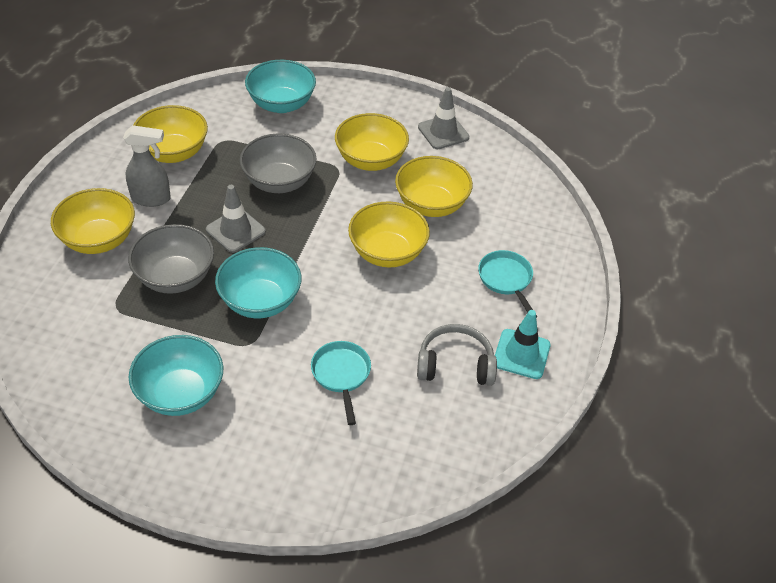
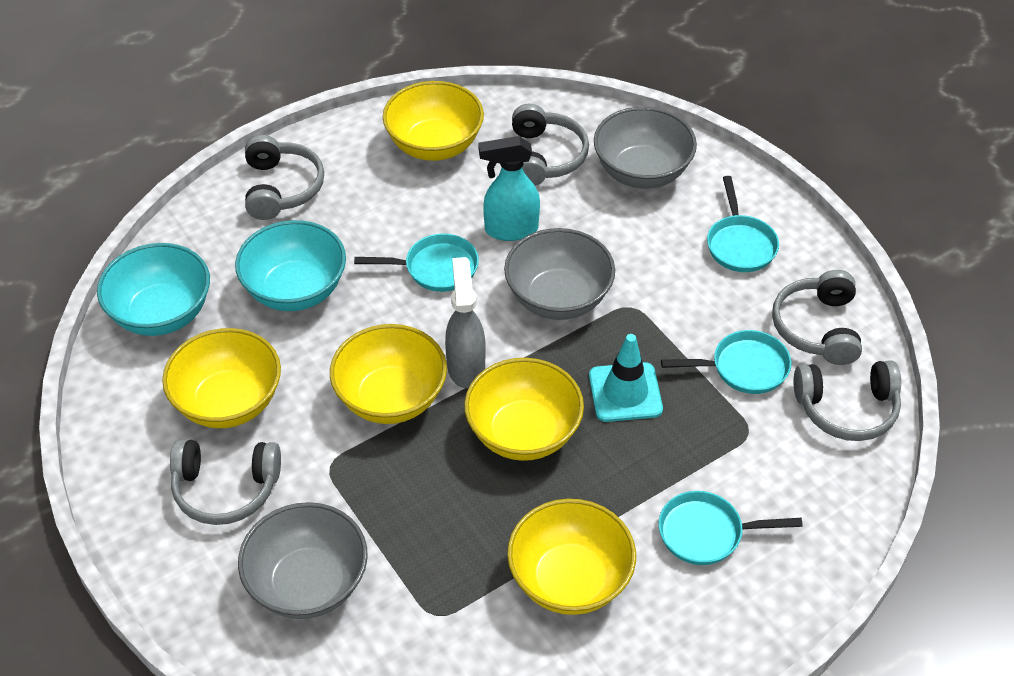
grey bowl: [128,224,214,294] [240,133,317,193] = 2 -> [238,502,368,619] [504,228,615,320] [594,107,697,188] = 3
grey headphones: [417,324,497,386] = 1 -> [170,439,281,525] [245,135,324,220] [512,104,589,186] [772,270,862,365] [794,360,901,441] = 5
grey traffic cone: [206,185,266,253] [418,87,469,149] = 2 -> none = 0
turquoise bowl: [128,335,223,416] [215,247,301,318] [245,60,316,113] = 3 -> [97,243,210,336] [235,220,346,311] = 2
turquoise pan: [311,341,371,425] [478,250,537,318] = 2 -> [354,234,479,292] [659,491,803,565] [661,330,791,394] [707,176,779,272] = 4
turquoise spray bottle: none = 0 -> [479,136,540,241] = 1

